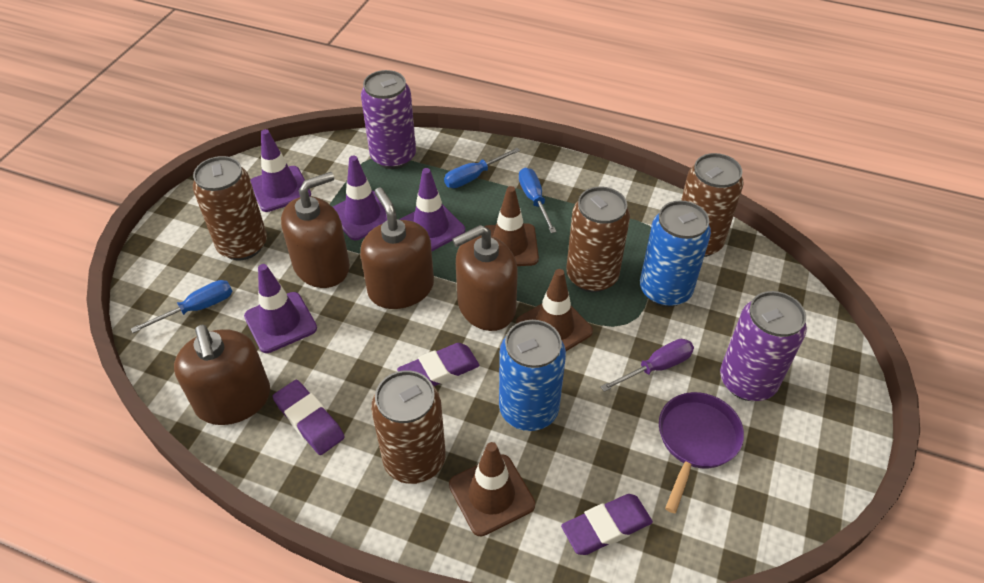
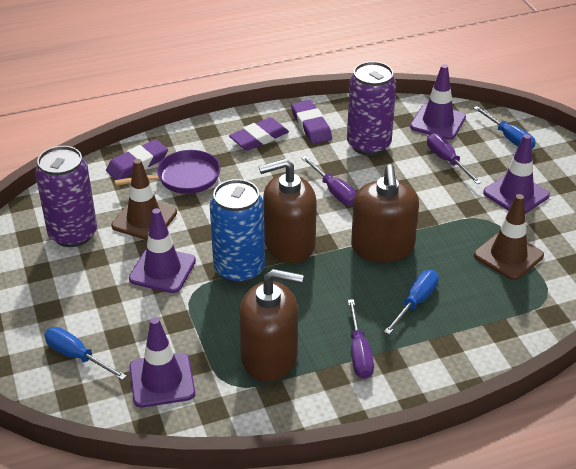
blue can: [499,320,566,431] [640,200,711,307] = 2 -> [210,179,265,284] = 1
brown can: [193,156,267,260] [371,370,446,484] [566,187,630,292] [681,153,744,257] = 4 -> none = 0
brown soap dispenser: [174,325,270,425] [281,172,350,288] [360,188,434,309] [452,225,518,331] = 4 -> [239,269,304,382] [259,159,317,263] [351,164,419,263] = 3
brown traffic cone: [449,442,535,536] [484,186,539,266] [516,269,593,351] = 3 -> [111,159,177,240] [474,194,544,280] = 2
purple screwdriver: [600,339,694,392] = 1 -> [301,156,357,206] [348,299,374,379] [427,133,482,184] = 3

